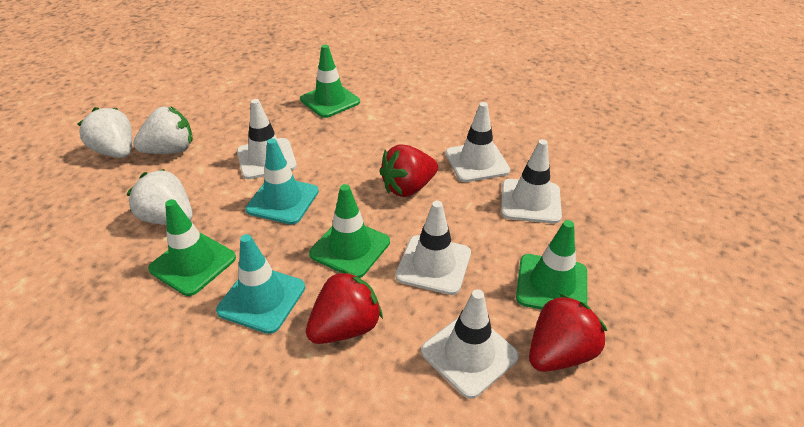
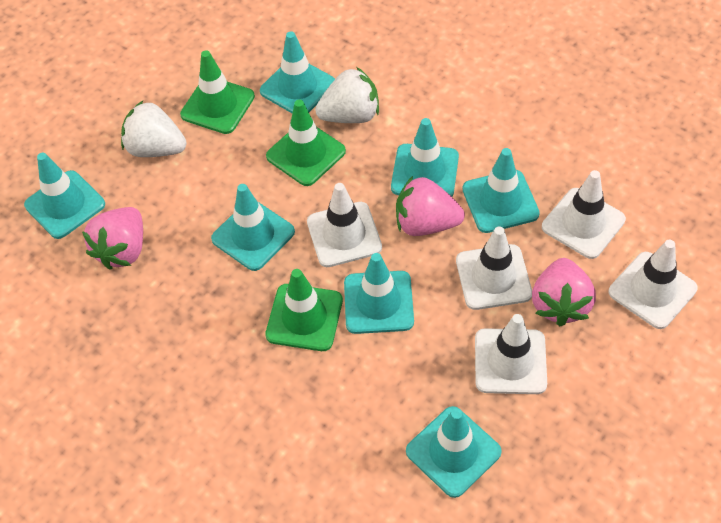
green traffic cone: [148,199,236,296] [300,45,360,118] [309,184,390,278] [516,220,587,309] = 4 -> [180,50,255,134] [265,269,343,351] [266,100,346,186] = 3
pink strawberry: none = 0 -> [82,207,143,270] [396,176,465,236] [532,258,596,326] = 3
red strawberry: [306,270,383,344] [379,144,438,197] [529,294,607,372] = 3 -> none = 0
turquoise traffic cone: [216,234,305,334] [245,138,319,224] = 2 -> [24,153,105,239] [211,184,295,271] [260,31,335,113] [344,253,414,334] [391,118,459,197] [406,406,502,498] [462,148,540,233] = 7
white strawberry: [78,107,132,158] [126,169,193,225] [133,106,193,154] = 3 -> [121,101,186,157] [315,67,379,123] = 2

